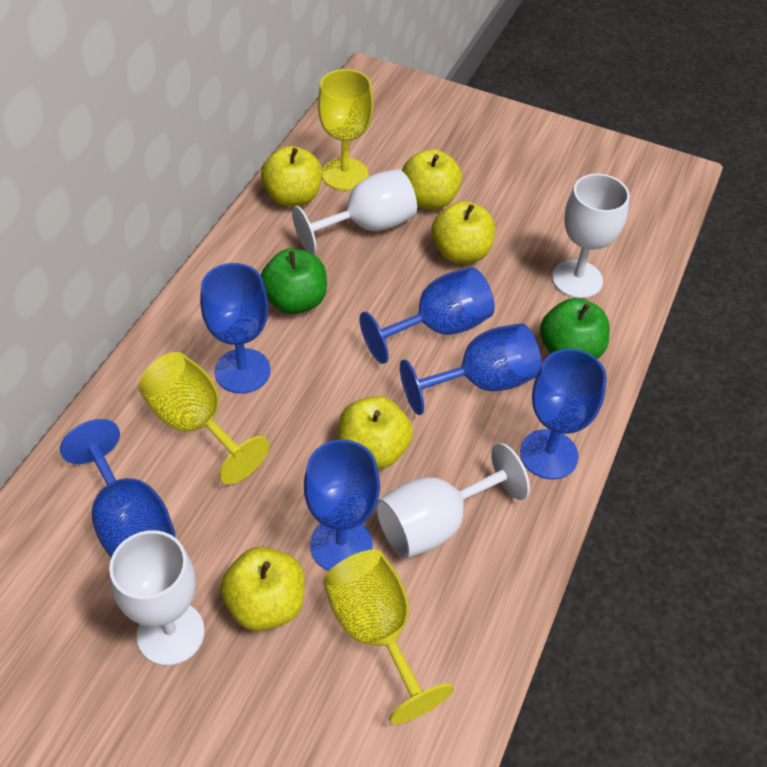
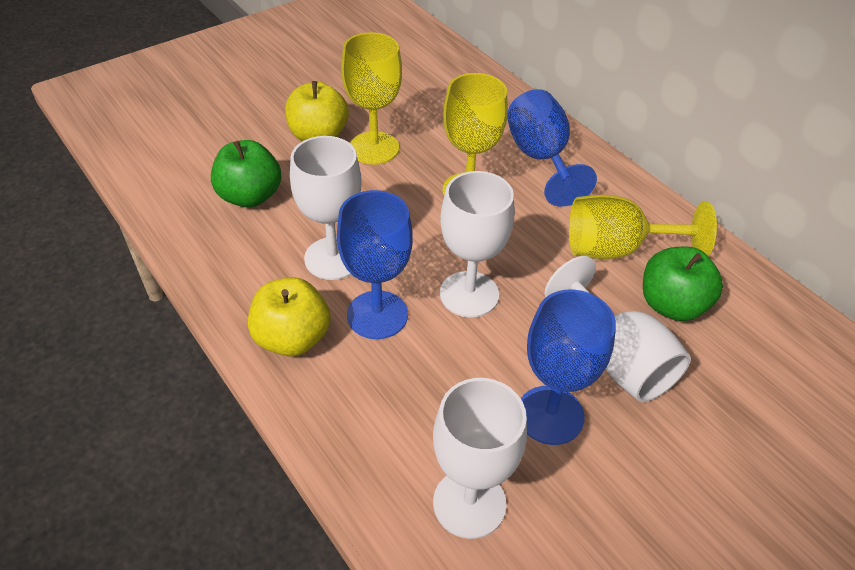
blue goblet: [60,419,175,558] [200,263,271,393] [304,440,380,571] [360,267,495,364] [400,323,542,415] [520,349,607,480] = 6 -> [337,190,413,339] [507,89,597,207] [521,289,616,445] = 3
yellow apple: [220,547,305,631] [261,146,323,207] [338,396,413,469] [402,149,462,210] [431,201,495,264] = 5 -> [248,277,331,357] [285,81,349,141] = 2

